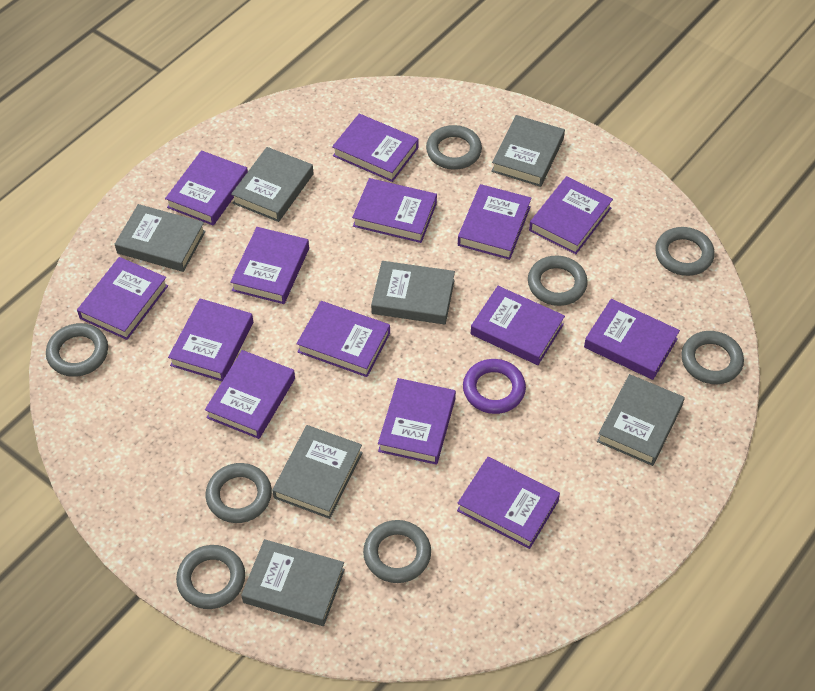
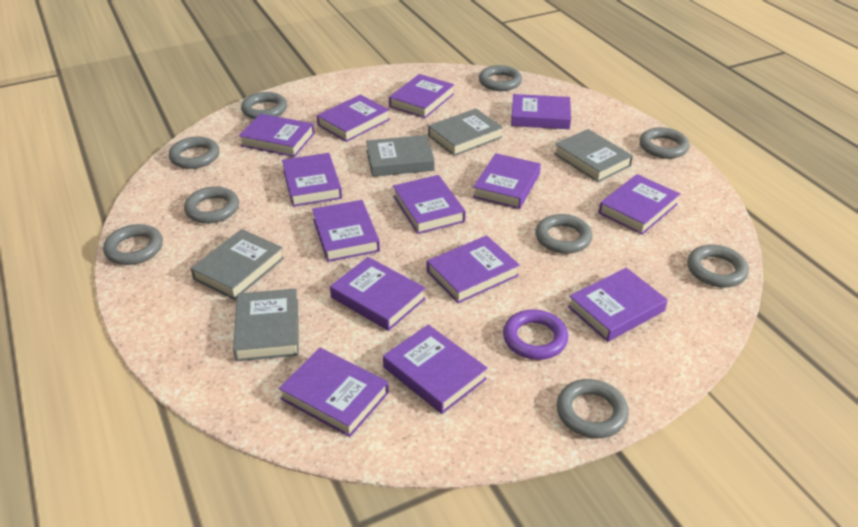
grey book: [115,204,206,272] [231,147,314,222] [241,539,345,626] [272,425,363,519] [371,261,455,324] [491,115,565,187] [597,374,685,466] = 7 -> [190,229,284,300] [233,288,299,361] [366,135,435,177] [428,109,503,156] [554,129,633,182] = 5
grey ring: [46,323,108,377] [176,545,245,609] [205,463,272,523] [363,520,431,583] [426,125,482,170] [528,256,588,306] [655,227,715,276] [681,331,744,384] = 8 -> [103,224,163,265] [169,137,220,169] [184,186,239,223] [241,92,287,119] [479,65,522,91] [535,214,592,254] [557,379,629,438] [640,127,690,159] [687,244,749,288] = 9

